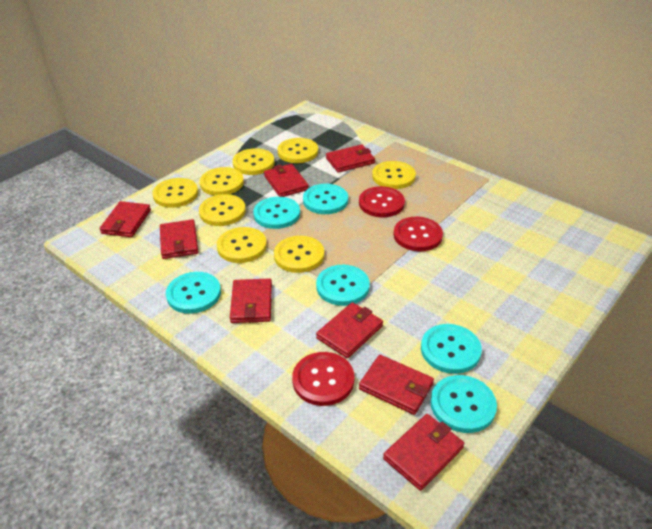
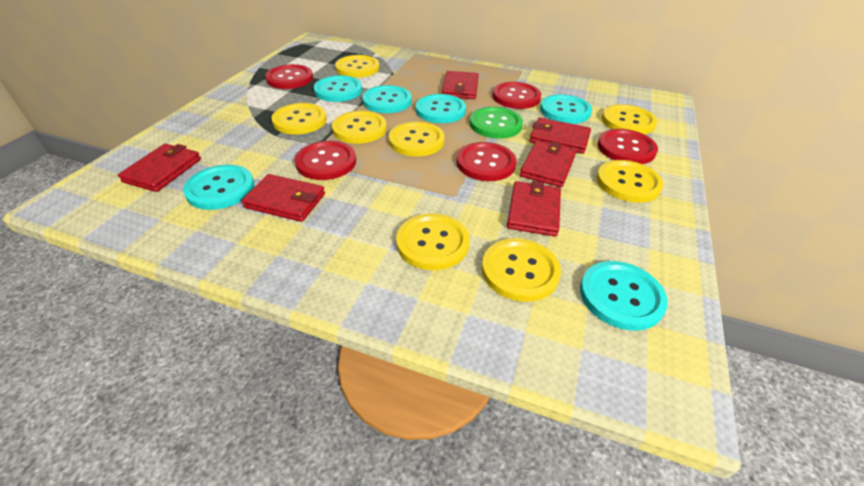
green button: none = 0 -> [470,107,523,139] = 1
red button: [292,352,354,406] [359,186,405,217] [393,217,443,251] = 3 -> [265,64,313,89] [295,141,356,180] [457,142,516,181] [493,82,541,109] [598,129,658,164] = 5
red wallet: [99,201,151,237] [160,219,198,259] [230,278,272,323] [264,164,309,197] [316,302,383,358] [326,144,375,173] [359,355,434,415] [383,414,464,491] = 8 -> [118,144,201,192] [242,174,325,222] [442,71,479,99] [507,181,561,237] [520,141,576,187] [529,118,591,154] = 6

